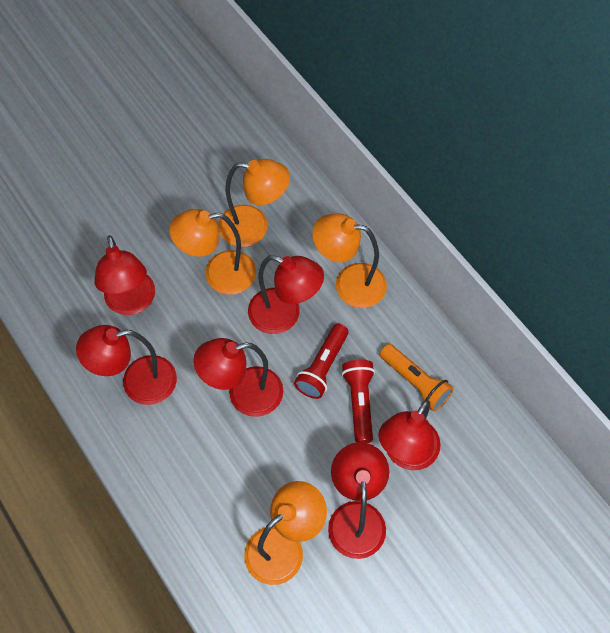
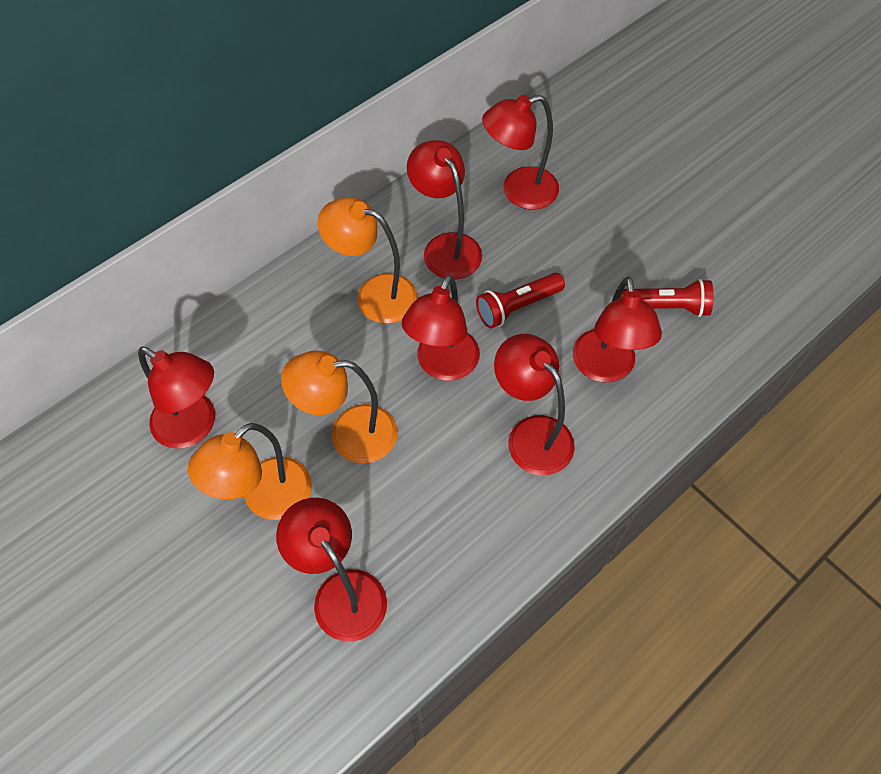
orange flashlight: [380,344,454,411] = 1 -> none = 0
orange lamp: [169,209,256,295] [218,159,290,247] [244,481,327,585] [312,213,387,308] = 4 -> [188,423,312,520] [281,351,398,464] [318,197,417,324] = 3
red lamp: [76,325,177,405] [94,235,155,315] [194,338,283,417] [248,255,324,334] [328,442,389,559] [378,400,441,470] = 6 -> [138,347,215,449] [276,498,387,642] [402,275,480,381] [407,140,482,280] [482,95,559,210] [494,334,575,475] [573,276,662,383] = 7

